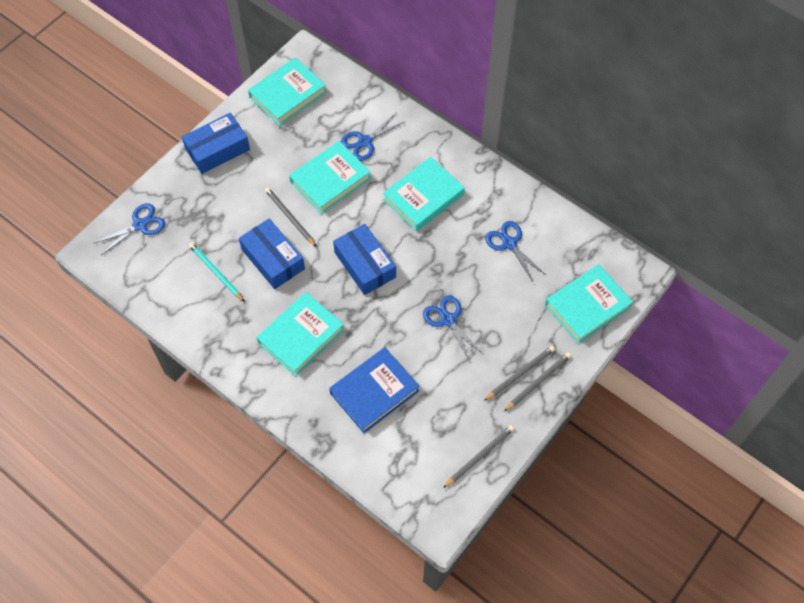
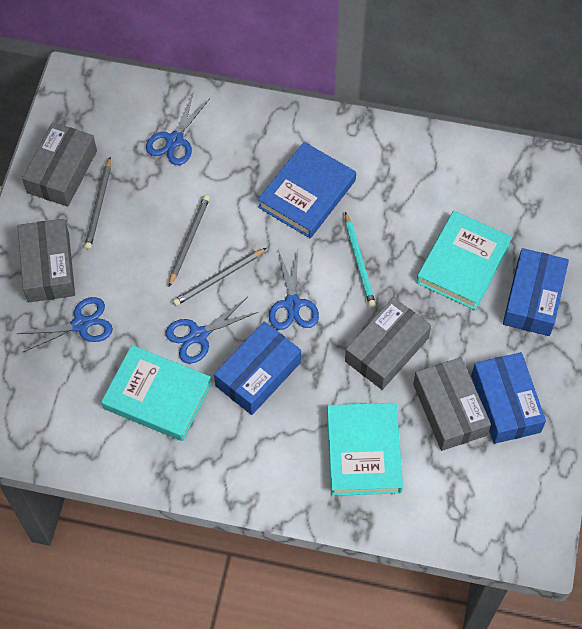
grey box: none = 0 -> [17,219,75,302] [22,122,97,207] [345,297,431,390] [413,357,491,451] = 4
grey pencil: [265,187,316,246] [443,425,514,488] [484,346,555,401] [504,352,571,411] = 4 -> [84,157,111,250] [169,195,210,286] [173,248,266,306] = 3
turquoise book: [248,57,326,126] [257,292,344,376] [289,141,371,214] [383,157,465,231] [545,264,633,344] = 5 -> [101,345,212,441] [327,403,403,496] [416,211,512,310] = 3

